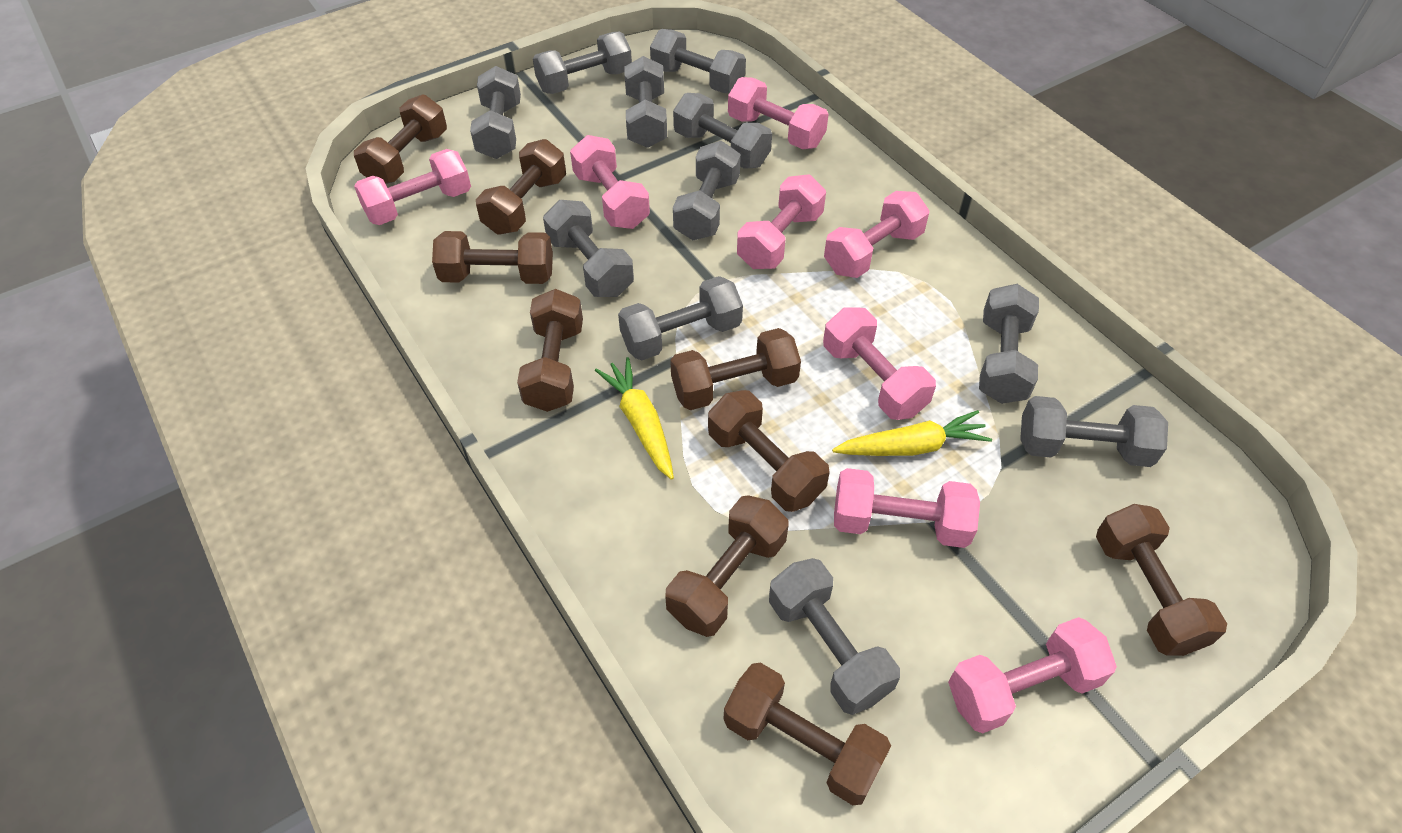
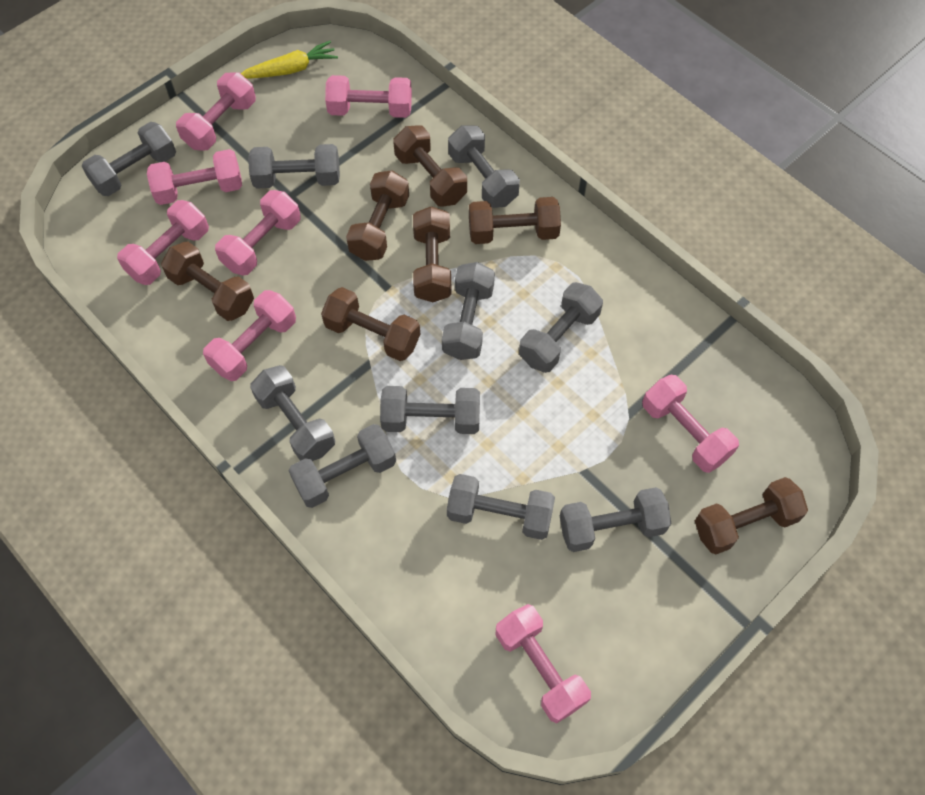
brown dumbbell: [354,94,447,184] [432,231,553,284] [476,139,566,235] [517,289,583,412] [665,495,789,637] [670,328,801,410] [708,390,830,512] [724,662,891,805] [1096,504,1227,656] = 9 -> [161,241,254,321] [321,287,420,361] [346,170,409,261] [393,125,467,207] [413,206,452,302] [469,197,561,244] [695,477,808,554] = 7
grey dumbbell: [470,66,521,159] [533,32,632,94] [543,200,634,297] [618,276,743,360] [624,56,667,148] [650,29,746,93] [673,93,772,169] [673,141,741,240] [769,558,900,715] [979,284,1039,404] [1020,396,1168,467] = 11 -> [82,122,176,196] [248,144,340,188] [250,365,335,461] [289,424,396,508] [380,386,480,434] [442,262,495,360] [447,474,555,540] [448,125,520,208] [519,282,603,373] [560,487,671,552] = 10
yellow carrot: [595,357,674,480] [832,410,992,456] = 2 -> [241,41,338,79] = 1

